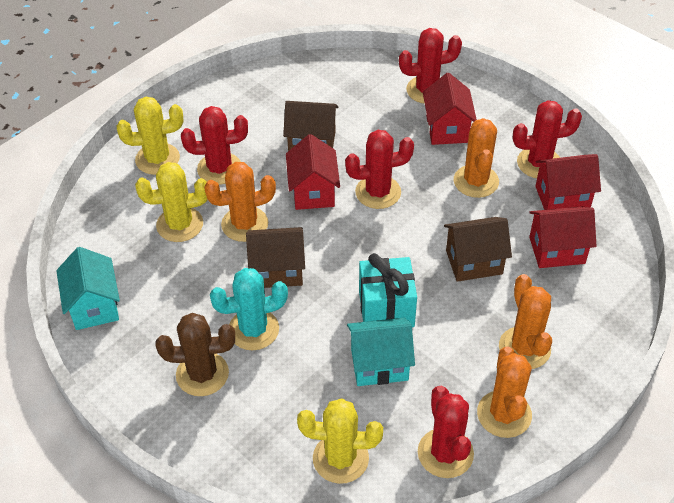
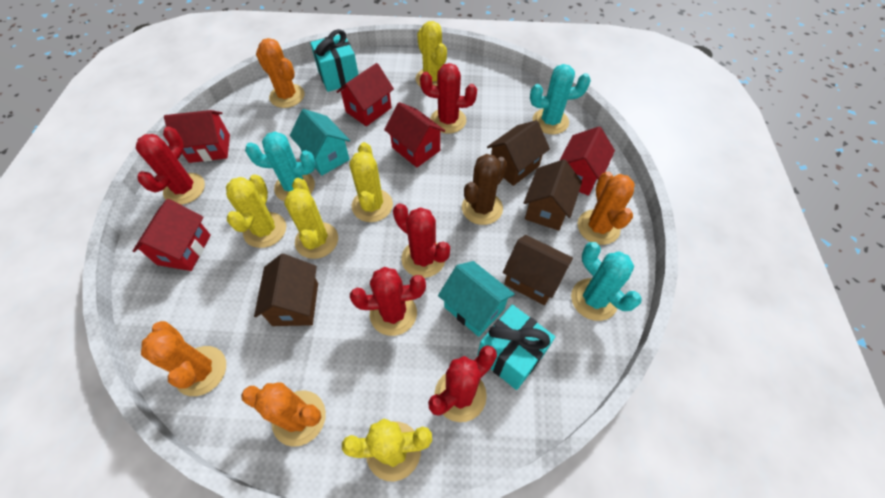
brown house: [246,227,305,288] [283,101,339,151] [444,217,512,282] = 3 -> [254,254,318,326] [487,120,550,186] [503,235,573,305] [524,159,582,231] = 4
red house: [286,134,340,210] [423,73,477,145] [529,206,596,268] [535,154,601,210] = 4 -> [133,199,211,271] [164,110,230,163] [336,63,394,126] [384,102,445,167] [559,127,615,196] = 5
turquoise cactus: [210,268,288,350] = 1 -> [245,132,316,201] [530,64,591,134] [571,242,642,321] = 3
turquoise gift: [359,253,417,327] = 1 -> [310,29,359,92] [477,305,555,390] = 2
yellow cactus: [117,97,183,175] [135,162,207,242] [297,398,383,484] = 3 -> [226,175,286,248] [284,178,338,259] [342,419,432,482] [349,142,393,222] [416,21,447,87] = 5

